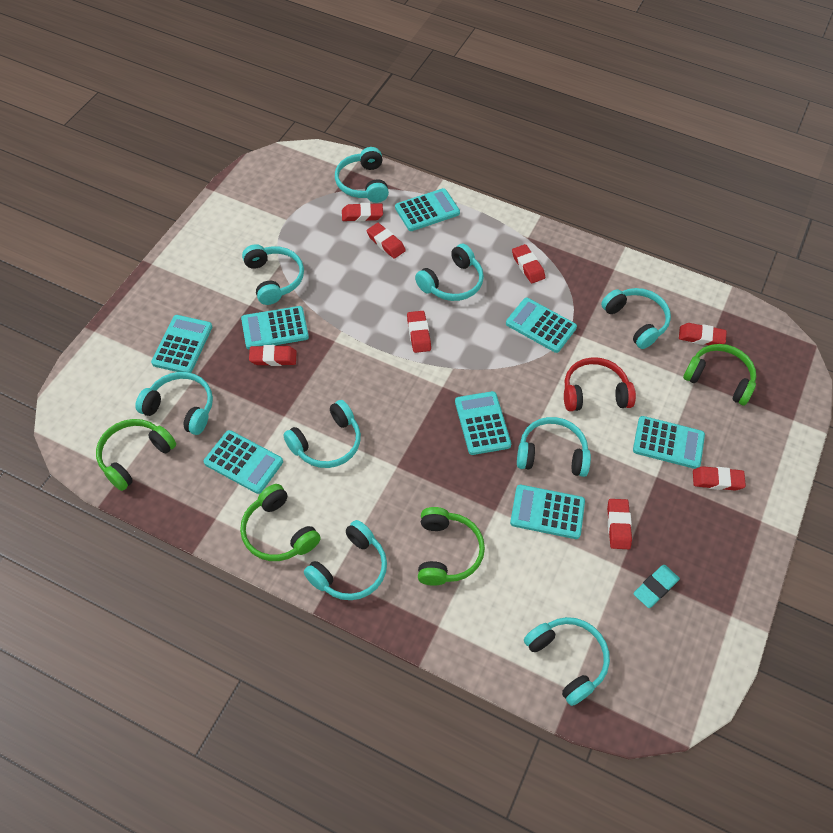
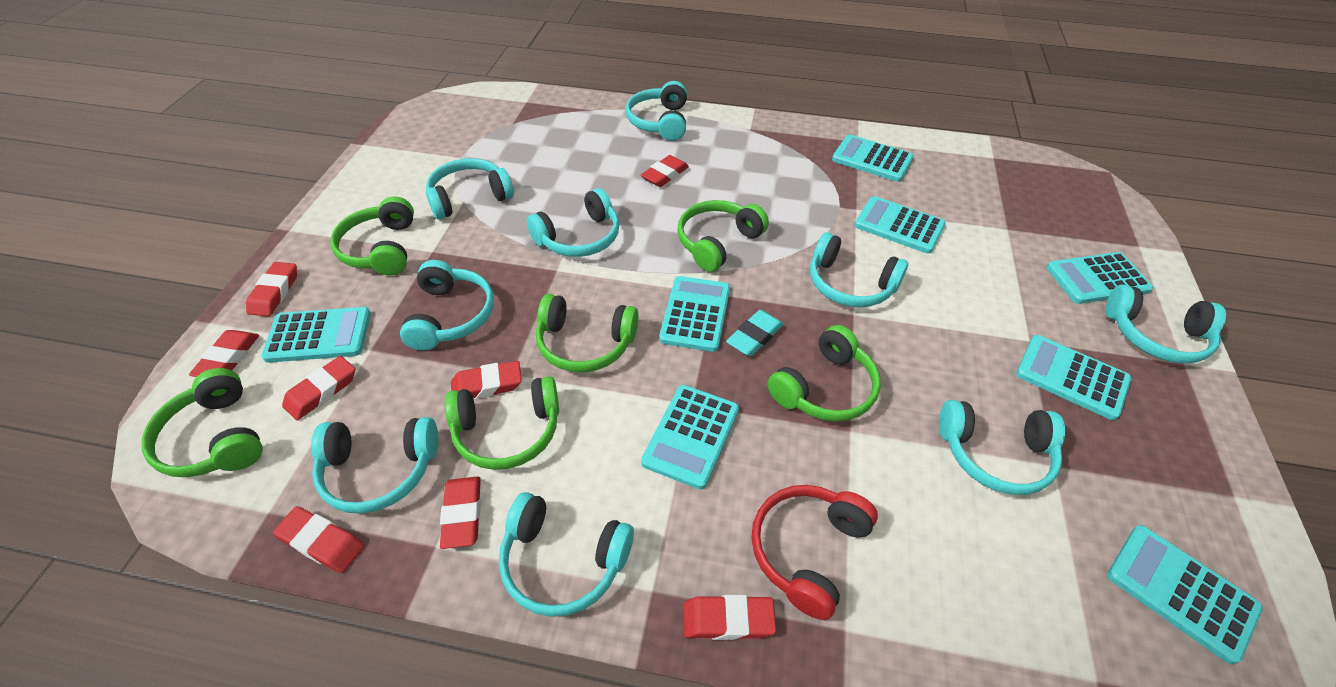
green headphones: [96,419,176,491] [240,484,321,561] [418,507,485,586] [683,344,756,405] = 4 -> [142,368,263,477] [330,196,414,275] [445,376,559,470] [536,294,639,373] [677,200,769,272] [767,325,881,421] = 6

